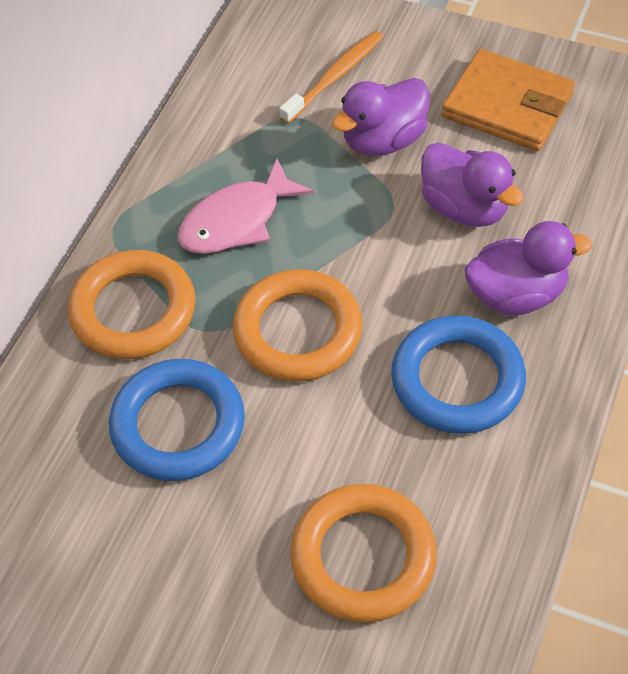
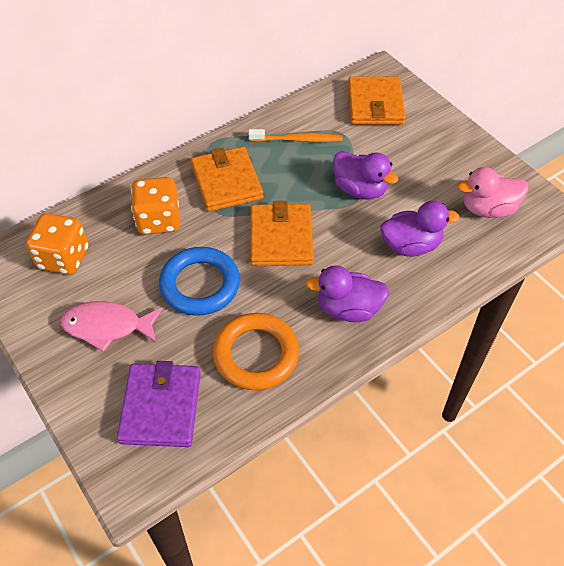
blue ring: [109,359,245,481] [391,315,526,434] = 2 -> [159,247,240,316] = 1
orange dice: none = 0 -> [26,213,88,275] [131,177,180,235] = 2
orange ring: [68,250,195,359] [233,269,363,382] [290,484,437,623] = 3 -> [213,313,299,390] = 1
orange wallet: [442,49,575,151] = 1 -> [191,146,263,212] [251,201,314,266] [348,76,406,125] = 3
pink duck: none = 0 -> [457,167,528,218] = 1
purple wallet: none = 0 -> [117,361,201,447] = 1

